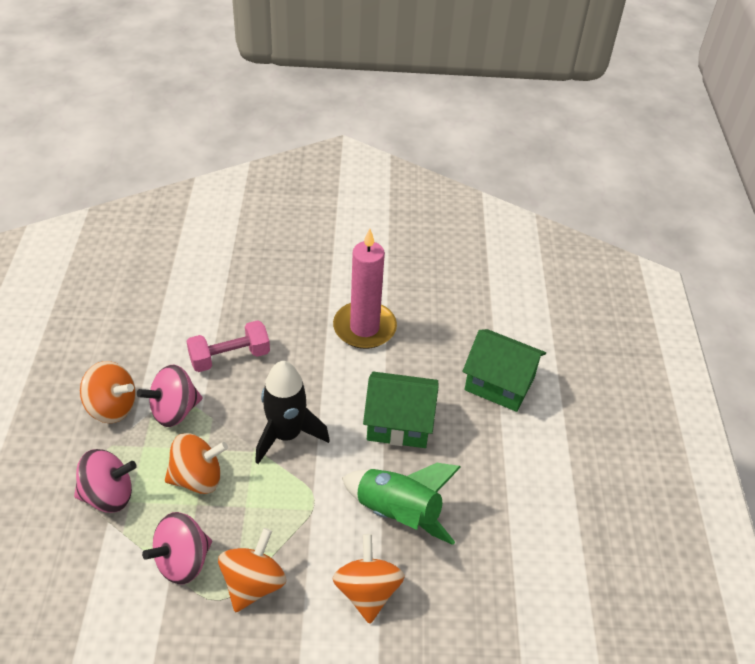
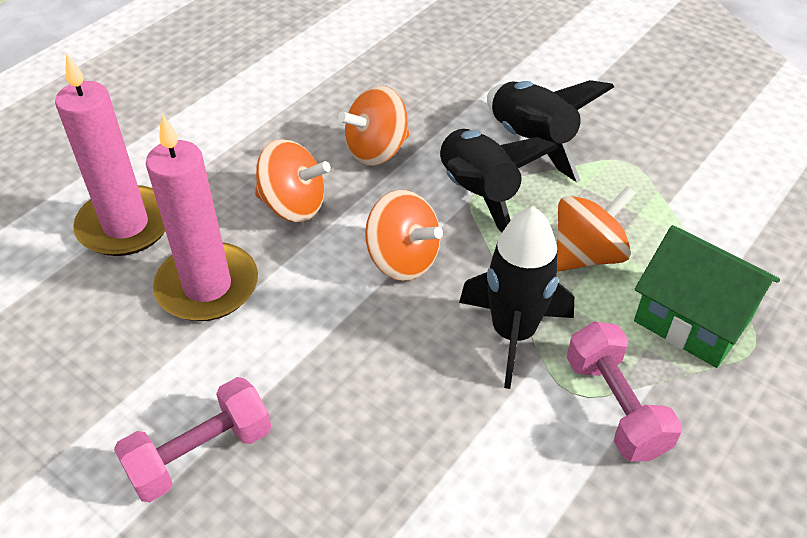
black rocket: [255,361,330,464] = 1 -> [439,129,559,233] [459,206,575,389] [487,80,614,182] = 3
green house: [363,371,439,448] [462,329,546,412] = 2 -> [634,225,780,368] = 1
green rocket: [342,463,461,545] = 1 -> none = 0
pink candle: [333,229,397,349] = 1 -> [55,53,165,256] [146,114,258,321] = 2
pink dumbbell: [186,320,270,372] = 1 -> [114,377,271,502] [566,321,682,461] = 2
pink spinning top: [74,449,137,513] [137,365,202,427] [142,512,212,584] = 3 -> none = 0

